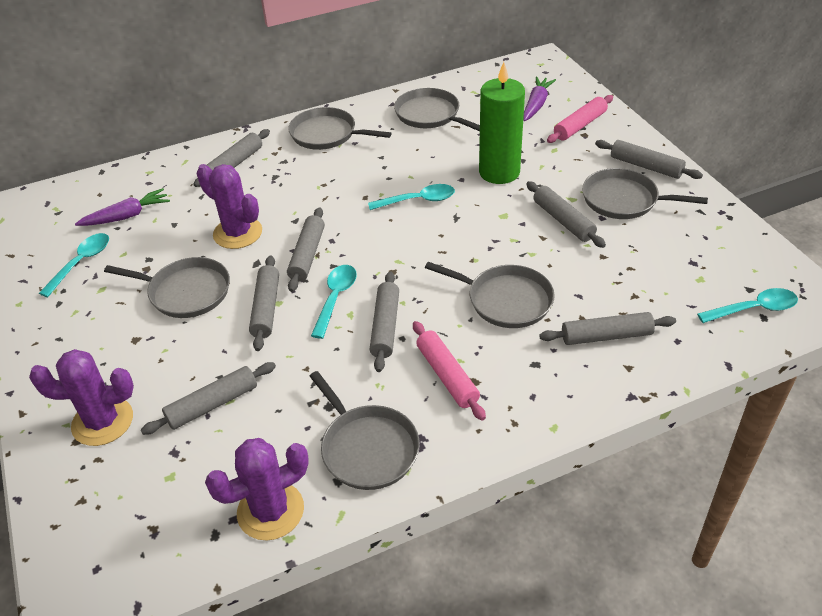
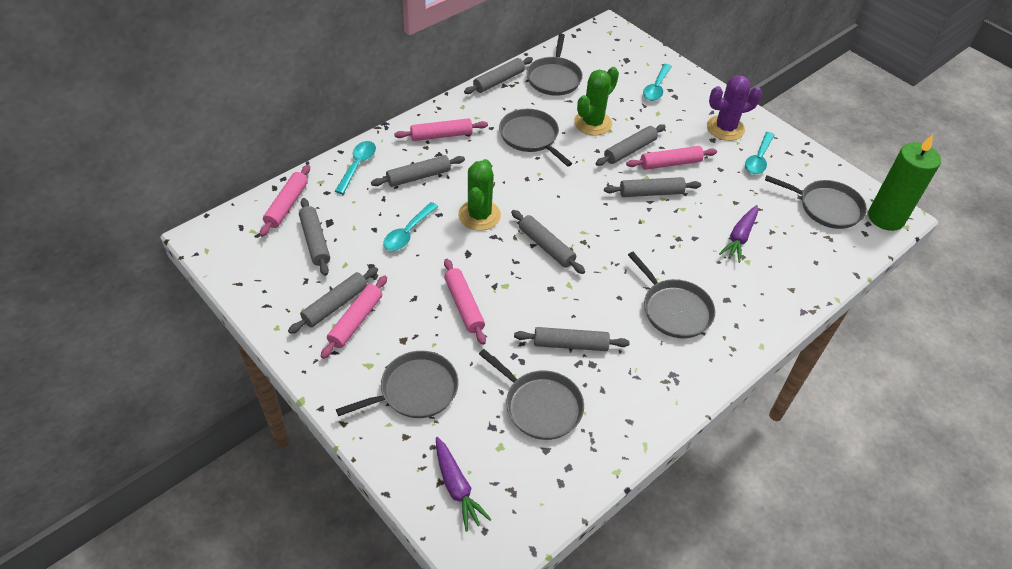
green cactus: none = 0 -> [458,159,501,231] [574,67,619,136] = 2
pink rolling pin: [413,321,486,421] [547,95,613,143] = 2 -> [260,165,310,237] [321,275,387,359] [394,118,488,141] [444,259,486,345] [626,146,717,170] = 5
purple cactus: [29,349,134,446] [196,164,262,249] [205,438,309,541] = 3 -> [707,75,762,141] = 1

